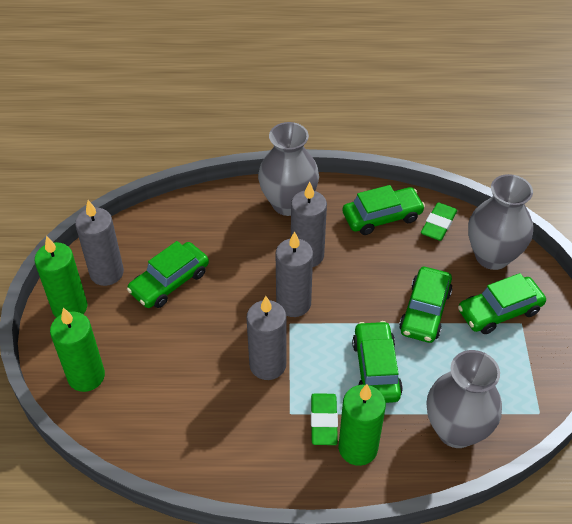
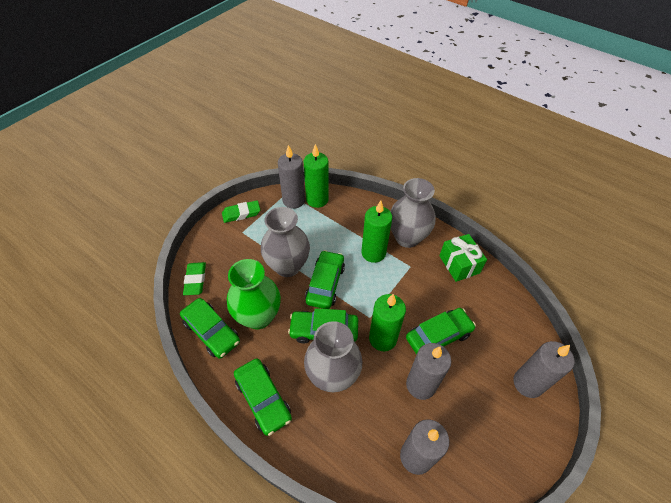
green gift: none = 0 -> [439,234,487,282] = 1
green vase: none = 0 -> [227,259,281,329] = 1

